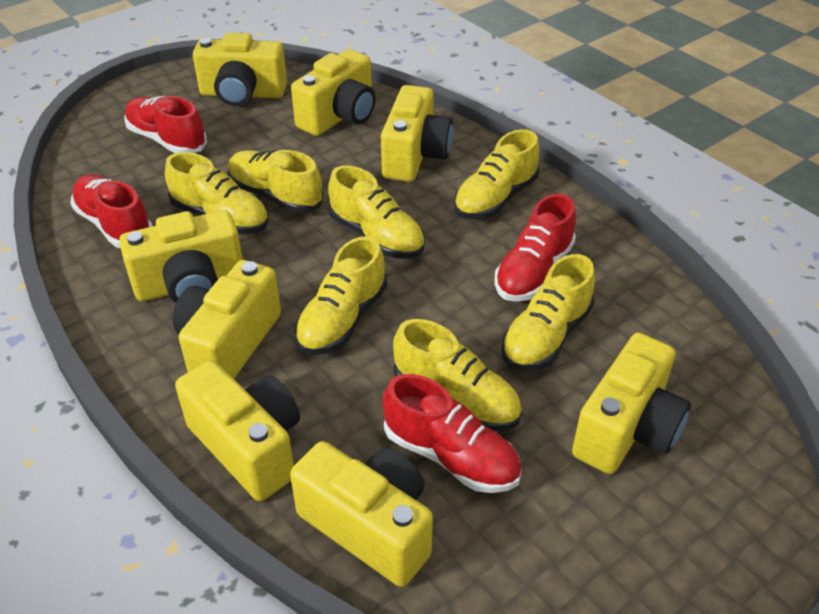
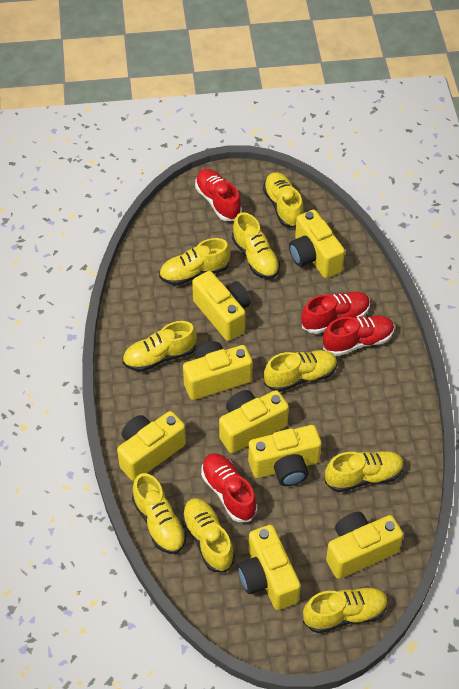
yellow shoe: [165,152,268,234] [228,150,323,213] [294,236,387,355] [328,165,425,259] [393,319,522,431] [454,129,539,219] [501,254,595,371] = 7 -> [122,321,197,372] [132,473,187,554] [159,238,231,285] [181,498,235,572] [232,212,280,279] [263,172,303,228] [264,350,337,392] [303,586,388,633] [325,451,404,492] = 9

